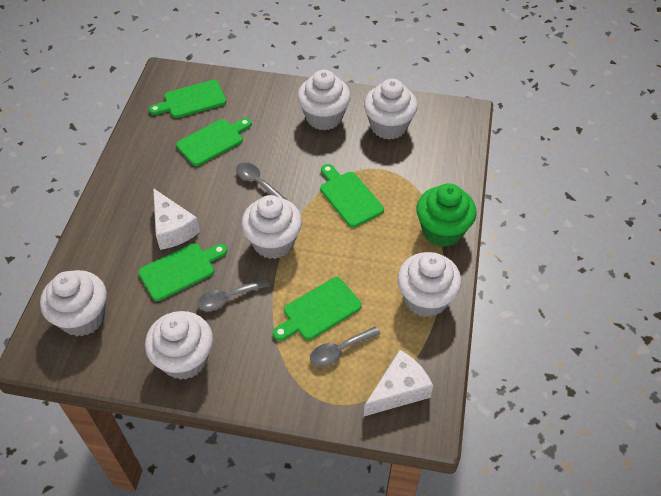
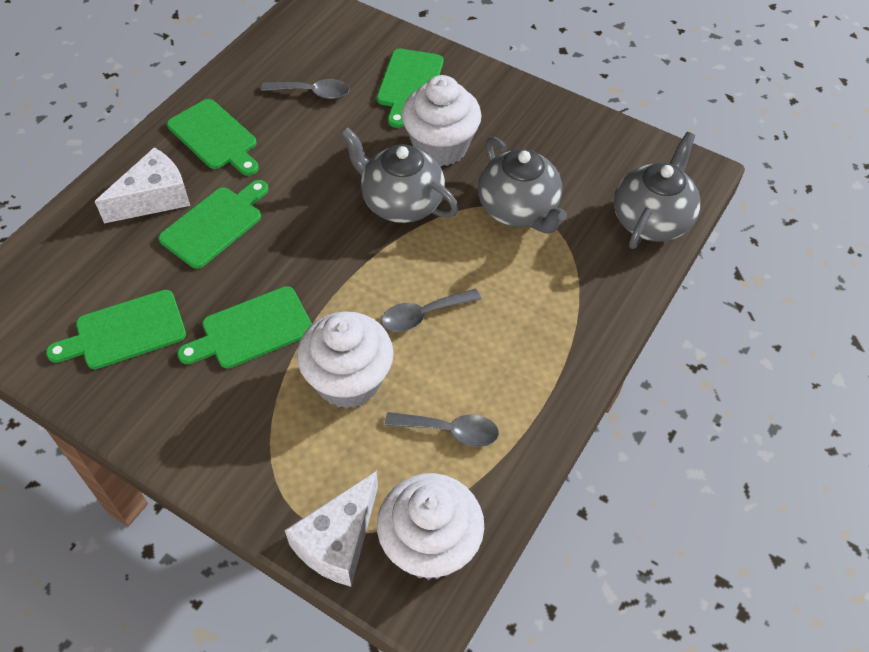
green cupcake: [416,183,477,247] = 1 -> none = 0
grey teapot: none = 0 -> [341,127,459,223] [478,137,567,234] [614,132,701,249] = 3
white cupcake: [40,270,107,337] [145,311,213,380] [241,195,302,259] [297,70,351,131] [364,79,418,140] [397,252,462,317] = 6 -> [297,312,394,409] [377,473,484,580] [402,75,482,166] = 3

